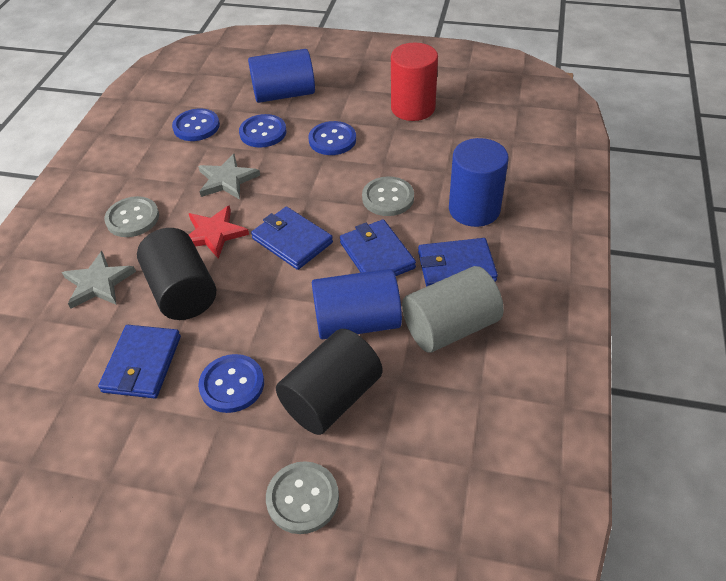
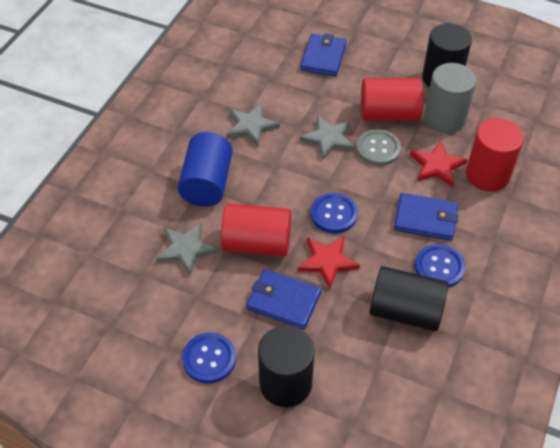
black cylinder: [137,228,216,320] [276,329,383,435] = 2 -> [258,326,315,407] [370,266,449,331] [422,23,472,88] = 3
blue button: [172,109,220,141] [198,354,264,413] [239,114,286,148] [308,121,356,155] = 4 -> [182,332,236,384] [311,193,358,233] [415,244,465,288] = 3
blue cylinder: [248,49,315,103] [312,269,402,339] [449,138,509,227] = 3 -> [178,132,233,207] = 1
blue wallet: [98,325,181,399] [251,207,333,270] [340,219,416,276] [418,238,498,287] = 4 -> [247,269,321,329] [300,33,346,76] [394,193,458,241] = 3
grey button: [104,196,159,237] [266,461,339,534] [362,176,414,216] = 3 -> [356,129,401,166] = 1
grey star: [62,251,136,309] [198,154,260,200] = 2 -> [156,223,218,275] [226,103,280,147] [300,116,354,160] = 3
red cylinder: [391,43,438,121] = 1 -> [221,204,291,257] [361,78,423,121] [466,118,524,192] = 3
red star: [188,205,249,259] = 1 -> [297,236,360,289] [410,141,467,187] = 2

